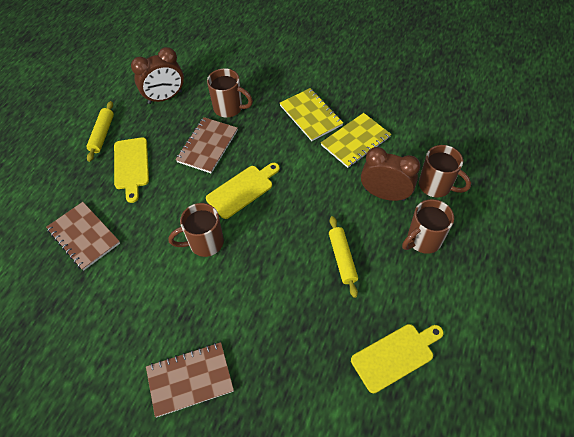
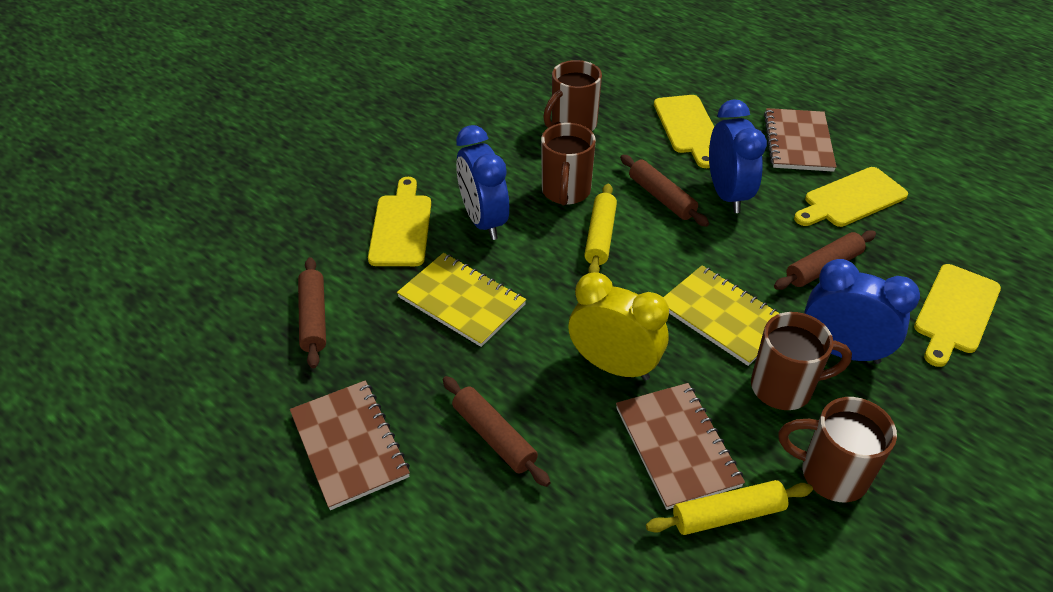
blue clock: none = 0 -> [456,125,509,240] [709,99,767,213] [804,259,920,364] = 3
brown clock: [131,47,184,104] [361,147,420,201] = 2 -> none = 0
brown rolling pin: none = 0 -> [298,257,326,369] [443,376,551,487] [620,155,709,227] [774,230,876,290] = 4
yellow clock: none = 0 -> [568,272,669,381] = 1
yellow cutting board: [114,137,149,203] [206,163,280,219] [351,324,444,393] = 3 -> [368,177,431,266] [654,95,714,168] [794,167,908,227] [914,264,1001,367] = 4

